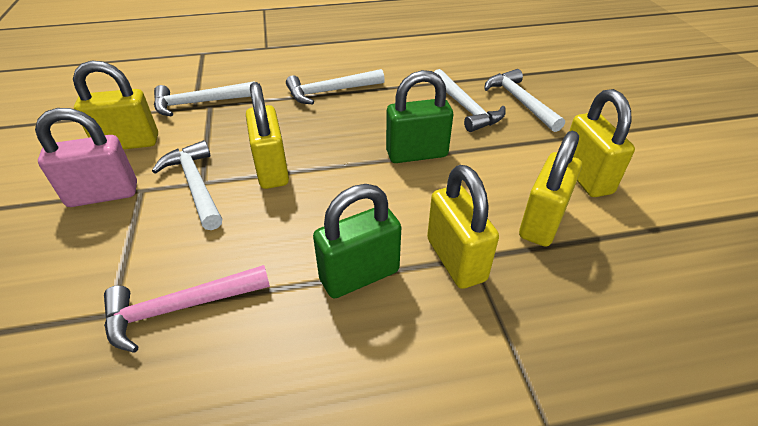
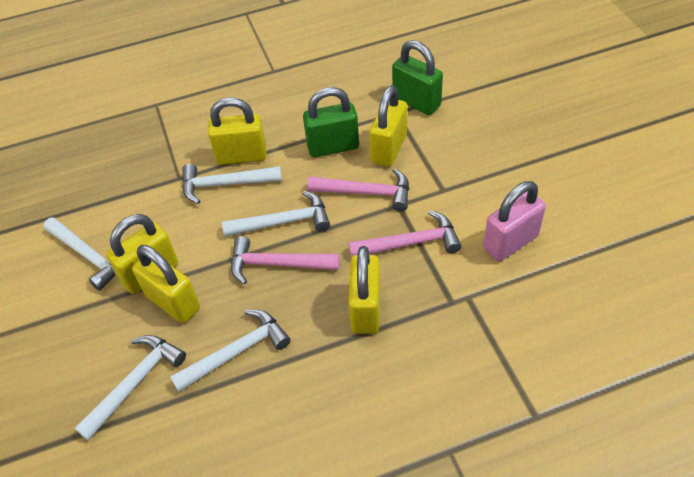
pink hammer: [104,265,270,353] = 1 -> [231,236,340,284] [307,169,409,212] [349,210,462,258] = 3

